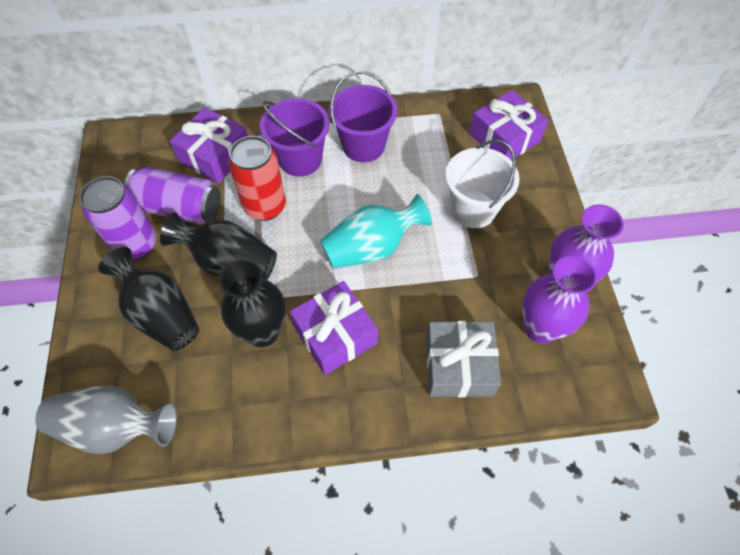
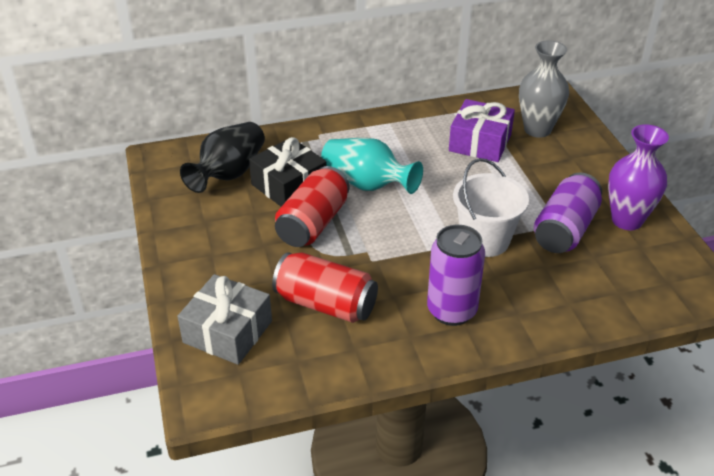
black gift: none = 0 -> [249,137,326,207] = 1
black vase: [98,247,199,351] [160,213,277,280] [219,259,286,347] = 3 -> [180,122,265,193] = 1
purple bucket: [260,98,330,177] [329,71,397,162] = 2 -> none = 0
purple gift: [170,107,248,183] [290,281,378,375] [469,90,549,160] = 3 -> [449,99,515,162] = 1
purple vase: [522,256,597,344] [549,204,624,282] = 2 -> [608,124,669,230] = 1
red can: [228,136,286,221] = 1 -> [272,252,378,323] [275,166,350,247] = 2

